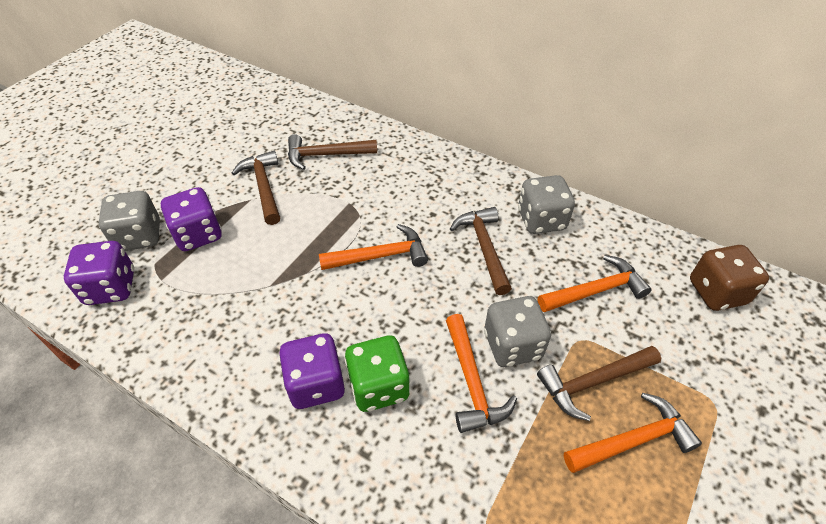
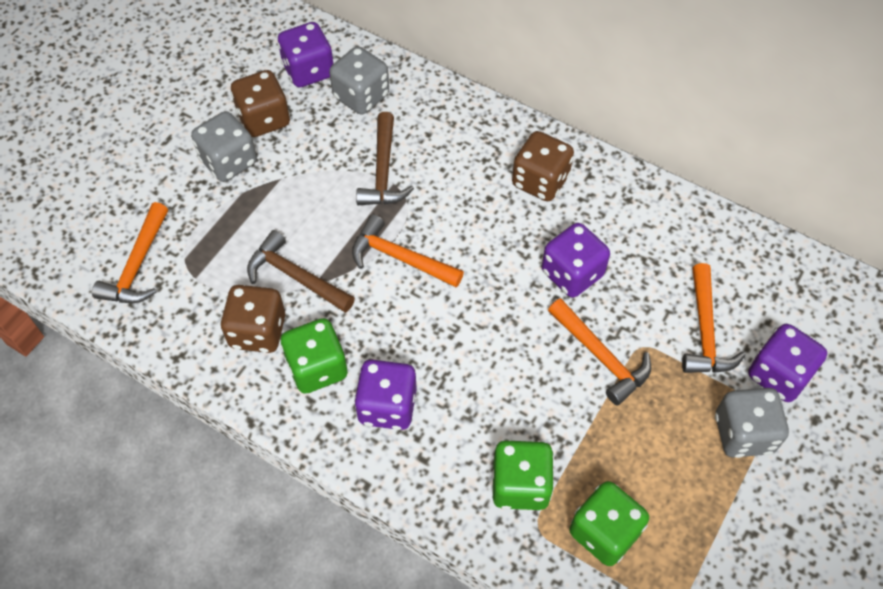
brown dice: [690,245,769,311] = 1 -> [220,285,285,353] [231,70,290,137] [512,131,574,201] = 3
brown hammer: [232,151,280,225] [288,134,377,170] [450,207,512,295] [537,346,661,421] = 4 -> [247,230,355,313] [356,112,414,205] = 2
green dice: [344,336,409,412] = 1 -> [280,318,348,394] [492,440,554,510] [569,481,649,566] = 3
purple dice: [64,241,134,305] [161,187,222,251] [279,333,345,409] = 3 -> [278,22,334,87] [354,360,417,430] [542,223,610,298] [749,324,827,402] = 4

